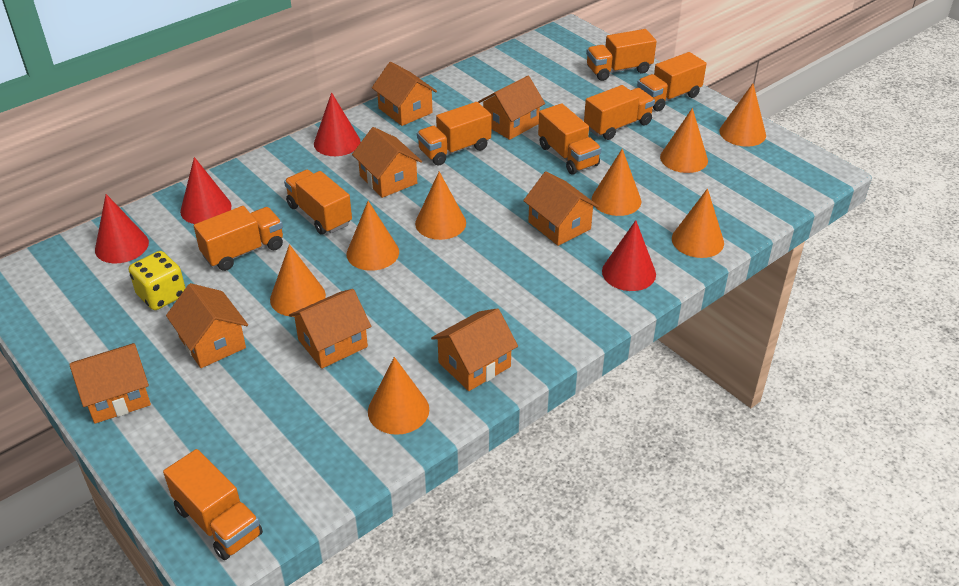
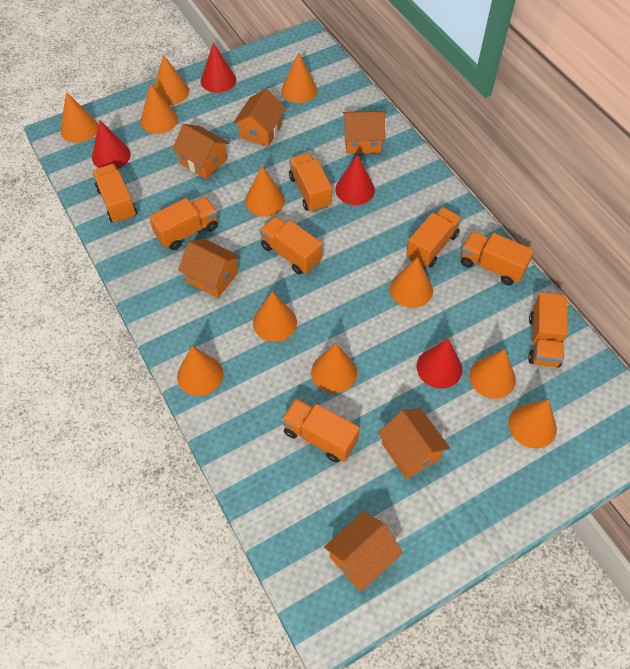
orange cone: [270,244,326,317] [346,201,399,271] [368,357,429,435] [415,171,466,240] [592,149,641,216] [660,108,708,173] [672,188,724,258] [720,84,766,147] = 8 -> [61,92,98,143] [140,83,178,134] [154,54,189,105] [177,346,223,396] [245,166,285,217] [253,291,297,342] [281,52,317,103] [311,343,357,393] [390,257,433,308] [469,349,516,399] [508,400,557,448] = 11
orange house: [69,343,151,424] [166,283,248,368] [289,289,371,369] [352,127,422,198] [372,62,437,126] [431,308,518,391] [478,76,545,140] [523,171,599,246] = 8 -> [172,124,229,179] [178,239,241,298] [233,89,286,147] [324,511,403,590] [343,111,385,154] [378,408,450,479] = 6
yellow dice: [129,251,185,310] = 1 -> none = 0

